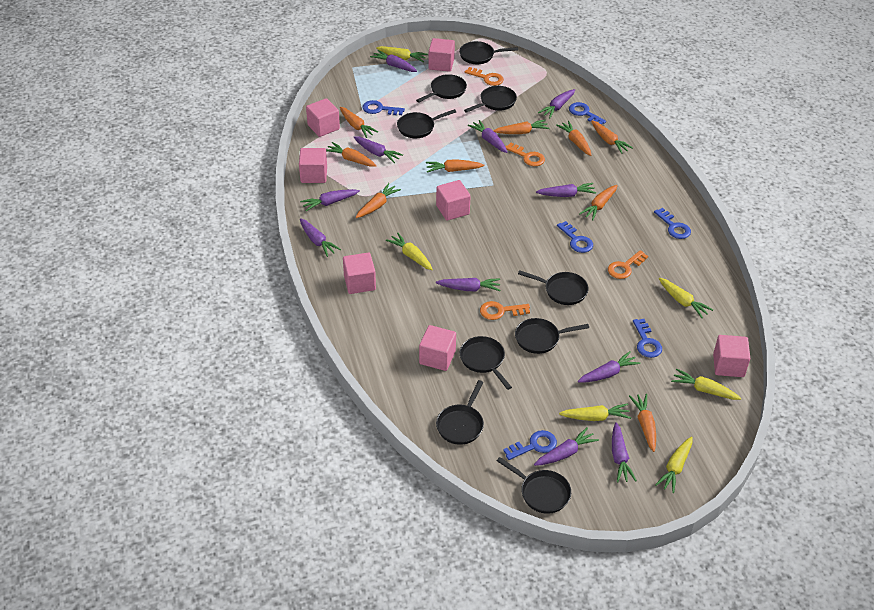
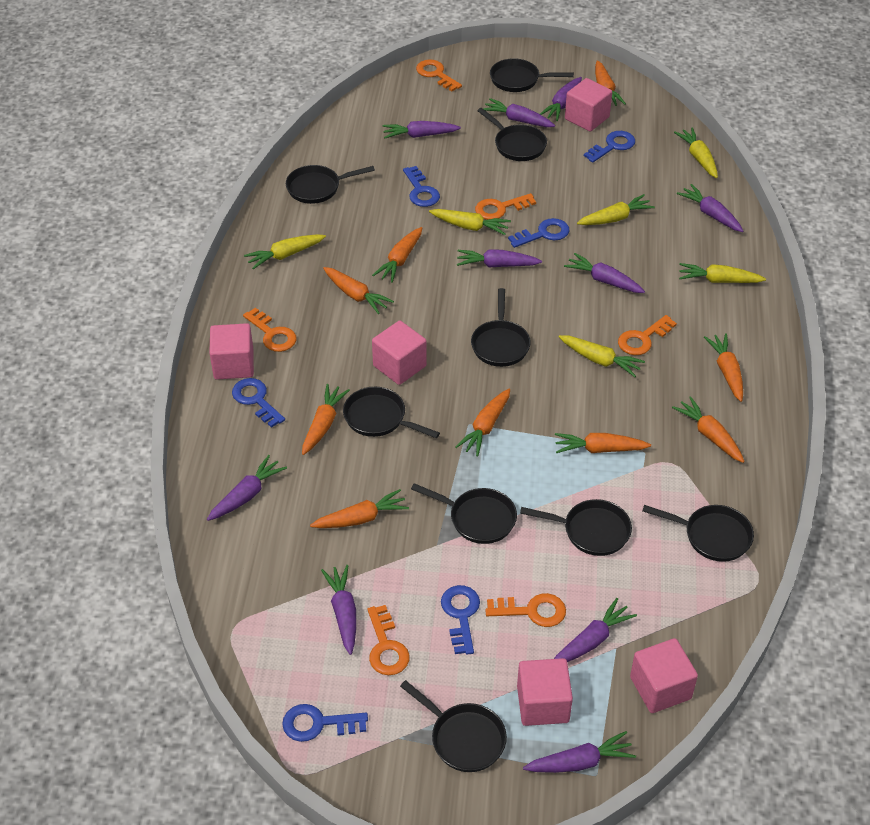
orange key: [464,67,504,86] [480,301,530,320] [505,143,545,166] [608,250,648,279] = 4 -> [243,308,297,352] [368,605,410,675] [416,59,462,91] [475,193,536,220] [485,593,566,627] [618,315,677,355] = 6
pink cube: [299,148,327,183] [306,98,340,137] [343,253,376,294] [419,325,456,371] [429,38,455,72] [436,180,470,221] [713,335,750,377] = 7 -> [210,323,254,379] [372,321,427,385] [517,658,573,726] [565,78,612,132] [630,638,698,713] = 5
purple carrot: [300,189,360,211] [300,218,341,257] [354,136,403,163] [370,50,417,72] [436,278,500,291] [468,120,507,153] [534,427,599,466] [536,183,596,197] [538,89,575,119] [578,351,640,383] [612,422,637,482] = 11 -> [207,455,287,521] [321,565,356,655] [383,121,461,139] [457,249,542,267] [483,98,555,127] [523,731,636,773] [540,77,582,121] [554,598,637,662] [564,253,645,293] [677,184,743,232] = 10

